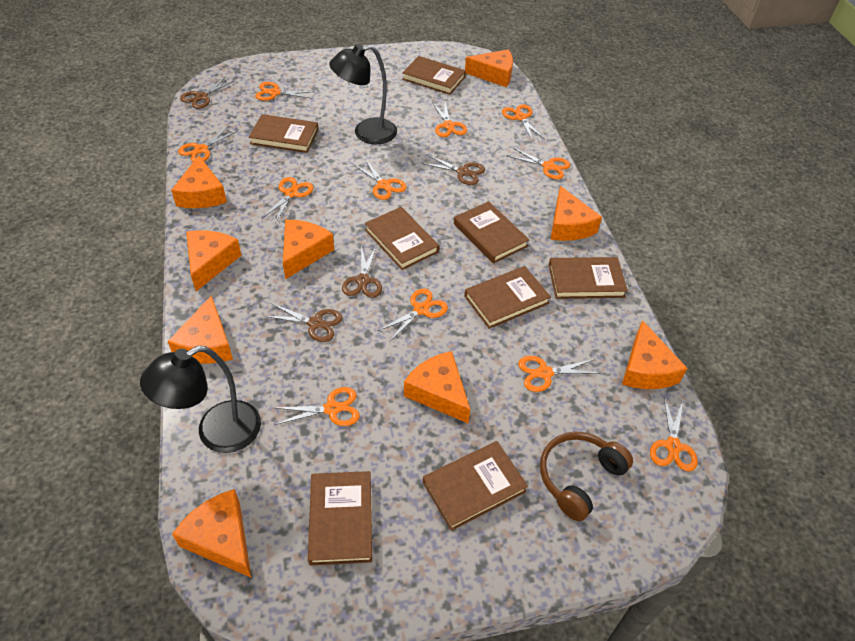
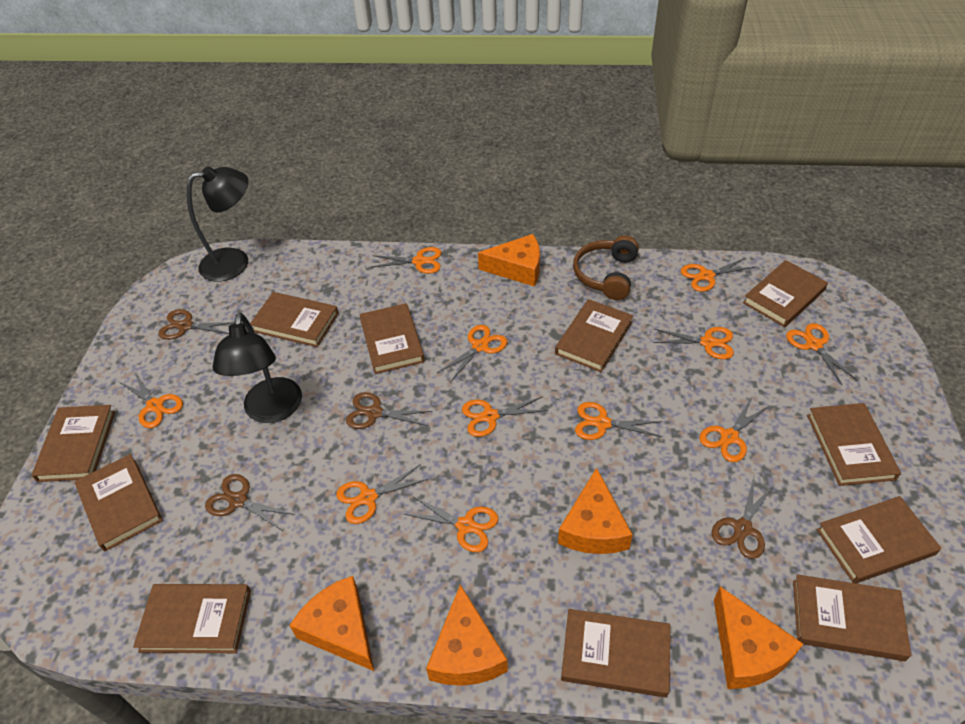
brown book: [249,114,319,153] [308,471,372,565] [365,207,439,270] [402,56,466,95] [423,441,528,531] [454,201,529,263] [464,266,551,329] [549,257,628,299] = 8 -> [31,405,115,482] [75,454,163,551] [133,584,251,653] [250,292,339,347] [359,303,425,374] [555,299,633,372] [561,609,670,698] [743,260,828,327] [793,575,912,661] [807,403,901,486] [816,496,941,583] = 11
orange cheese: [168,295,233,364] [171,155,227,208] [172,489,251,577] [186,230,242,291] [283,220,334,279] [404,351,470,423] [465,49,513,87] [551,186,602,241] [622,320,687,389] = 9 -> [289,576,374,671] [426,584,508,686] [478,234,540,287] [558,468,633,554] [714,586,803,689] = 5

